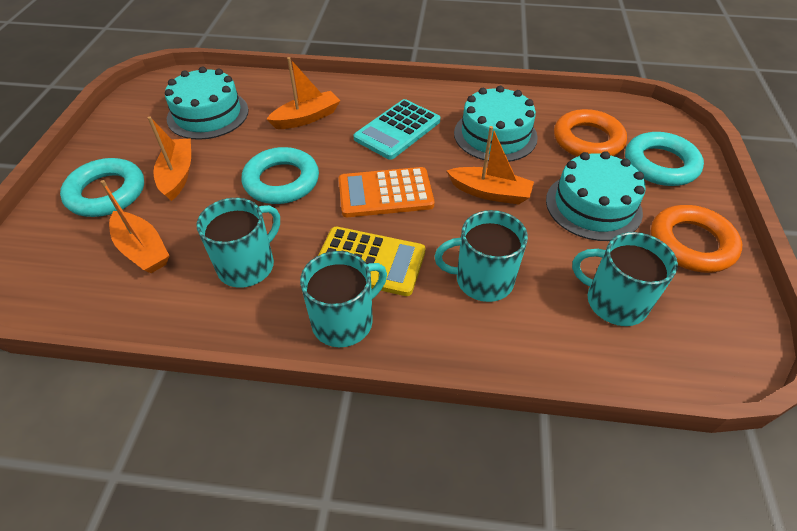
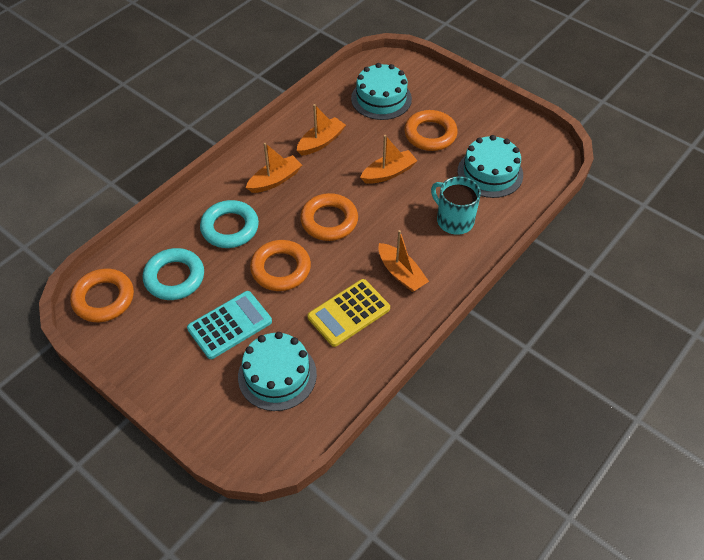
orange calculator: [339,167,434,217] = 1 -> none = 0
orange ring: [554,109,627,157] [651,205,742,273] = 2 -> [70,269,134,322] [250,240,311,291] [300,193,358,241] [404,110,458,151] = 4
turquoise mug: [196,198,280,288] [300,251,387,347] [434,210,528,302] [572,232,678,326] = 4 -> [431,176,481,235] = 1
turquoise ring: [60,158,144,217] [242,147,319,204] [625,132,704,186] = 3 -> [143,248,204,300] [200,200,259,248] = 2

